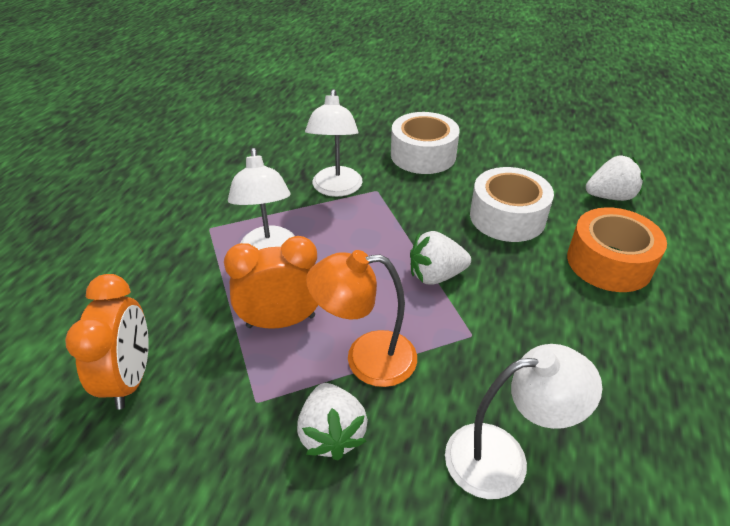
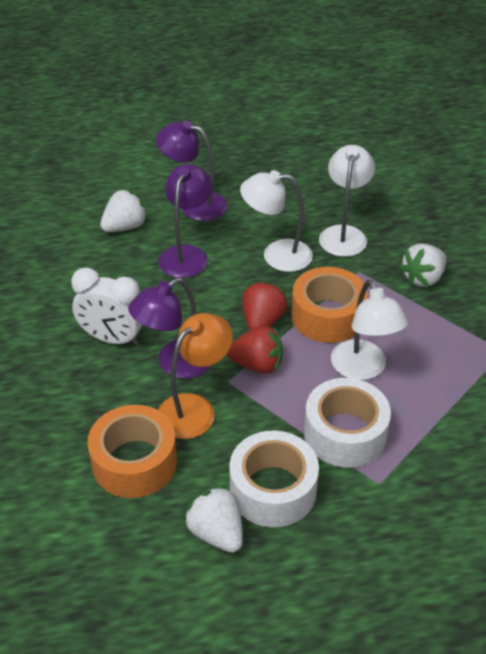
orange clock: [65,274,149,410] [224,236,318,329] = 2 -> none = 0
orange tape: [567,207,667,292] = 1 -> [88,405,177,498] [291,267,368,343] = 2
purple lamp: none = 0 -> [128,278,210,379] [156,120,227,221] [158,164,212,278] = 3
red strawberry: none = 0 -> [227,325,283,374] [242,281,288,330] = 2
white clock: none = 0 -> [71,267,142,346] = 1

